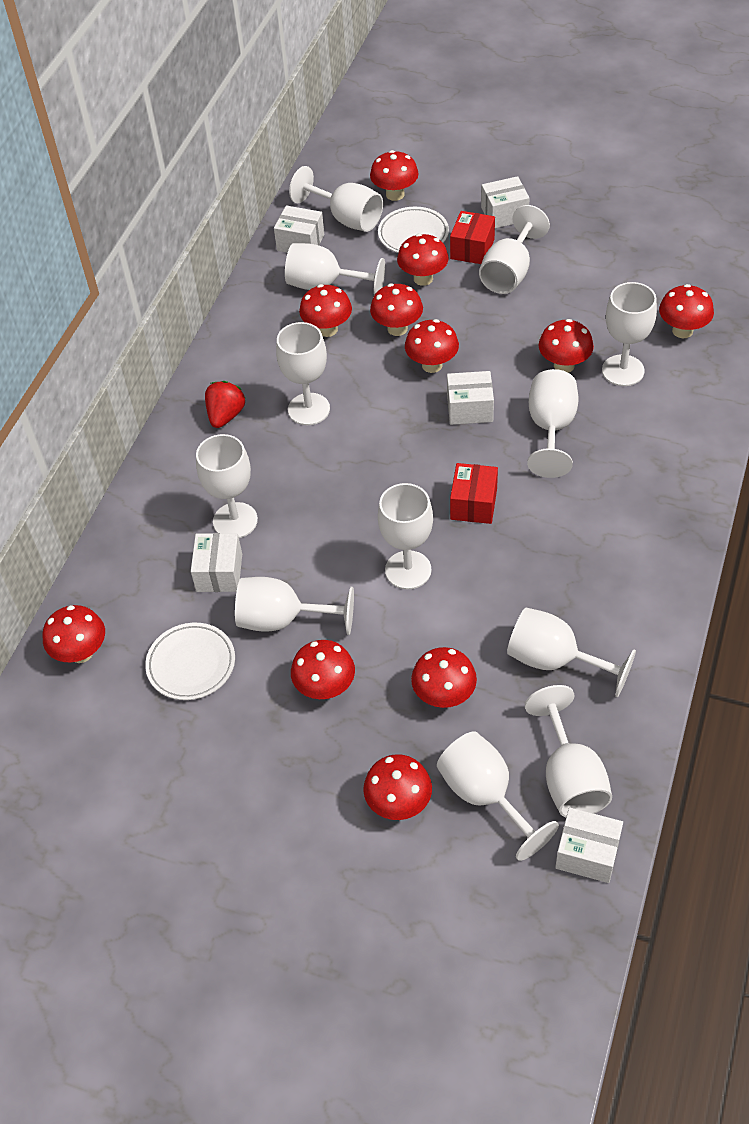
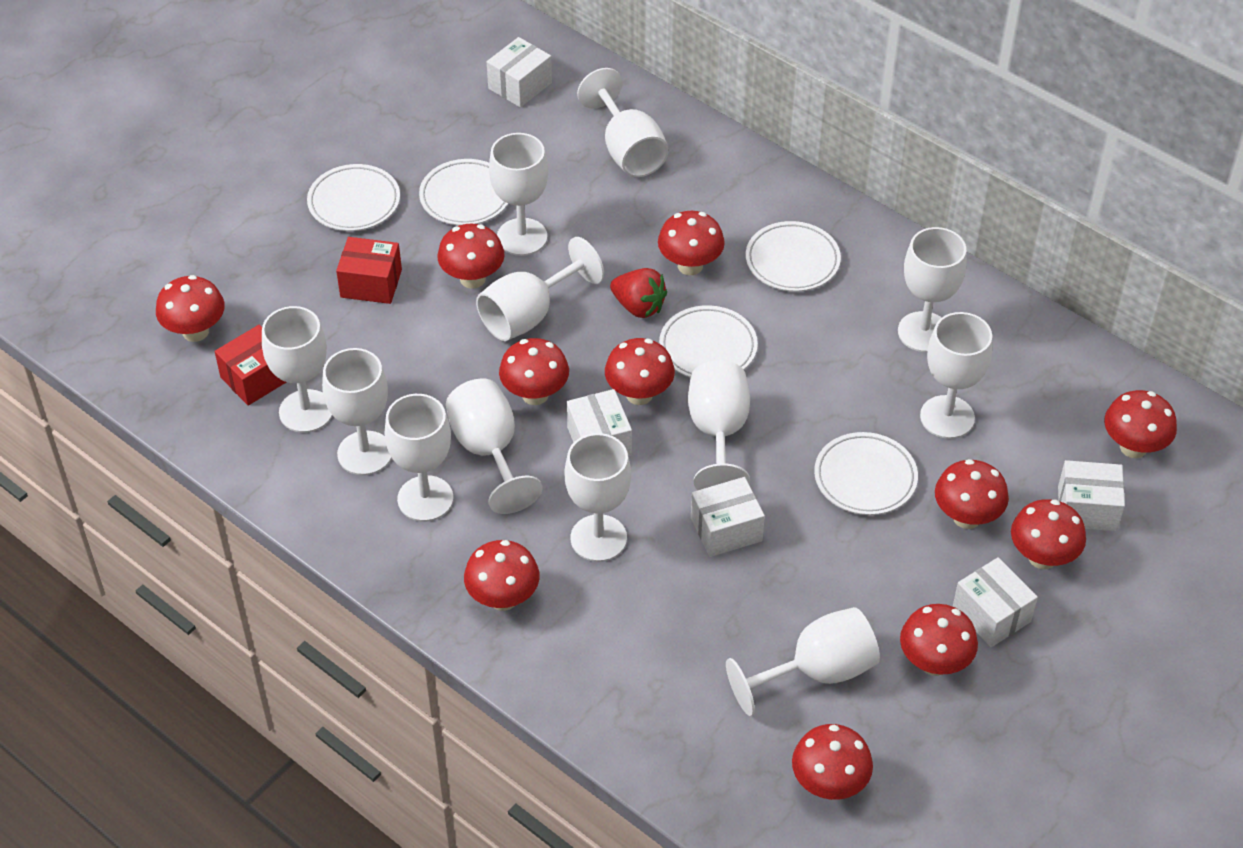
white plate: [145,623,235,700] [378,207,449,253] = 2 -> [307,164,400,231] [419,159,508,225] [659,305,758,377] [746,221,841,292] [814,432,918,515] = 5

